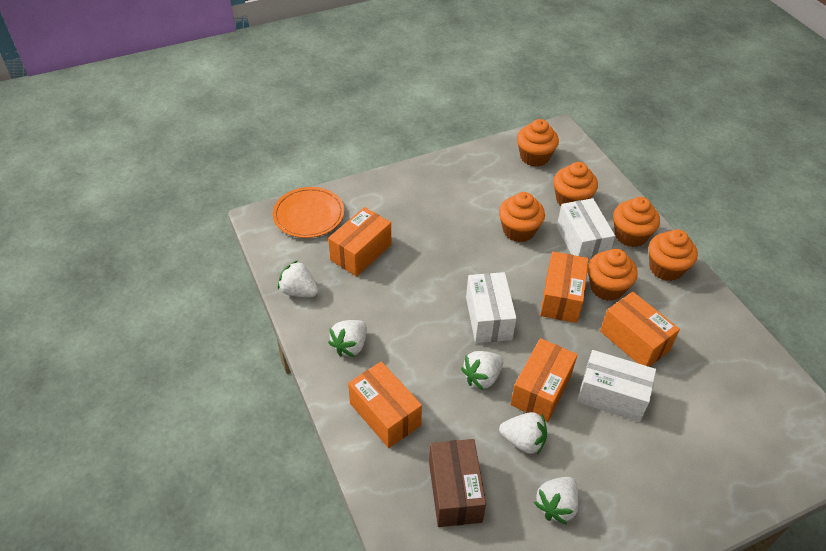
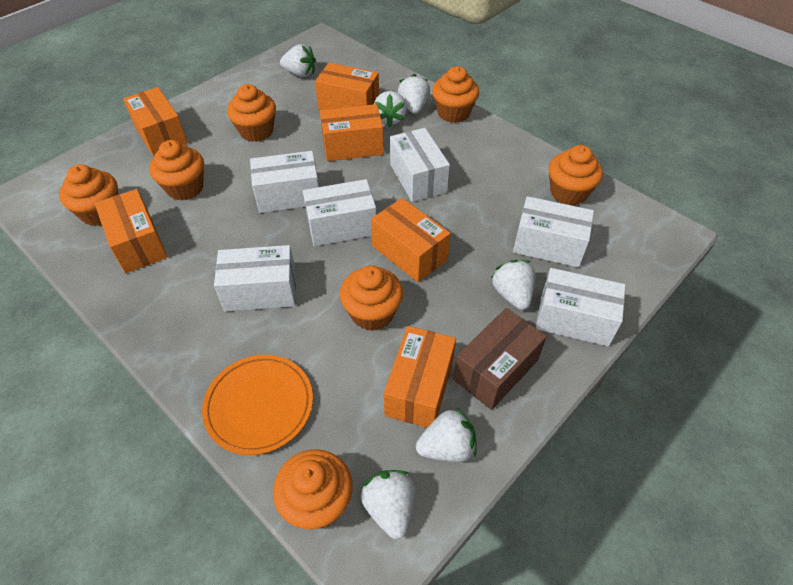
orange box: [328,207,391,277] [348,361,422,448] [510,338,578,422] [540,251,589,323] [600,292,680,367] = 5 -> [95,189,167,273] [123,87,188,156] [315,63,379,110] [320,104,384,161] [371,198,450,283] [384,326,456,428] = 6
orange cupcake: [499,192,545,242] [517,119,559,167] [553,162,598,206] [588,249,638,301] [613,197,660,247] [649,230,698,281] = 6 -> [59,164,118,226] [149,140,204,201] [227,84,276,142] [273,449,353,529] [340,265,403,331] [432,66,479,123] [548,145,603,205] = 7
white box: [466,272,517,343] [557,198,615,262] [577,350,656,422] = 3 -> [214,245,296,312] [250,151,319,213] [303,179,376,246] [390,128,450,202] [513,196,594,268] [535,268,626,347] = 6
white strawberry: [278,260,318,297] [328,320,367,357] [461,351,503,390] [499,412,547,455] [534,477,579,525] = 5 -> [280,44,316,77] [361,470,415,539] [374,91,407,127] [398,74,430,114] [416,407,476,462] [491,260,535,310] = 6

